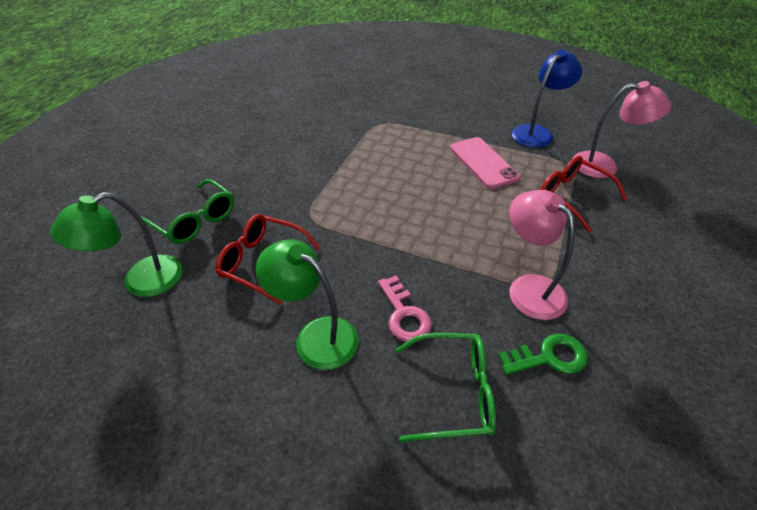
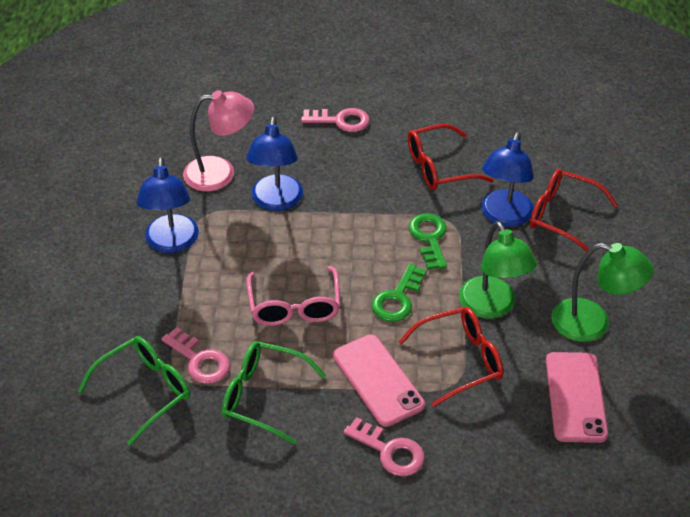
blue lamp: [512,49,582,148] = 1 -> [137,157,199,253] [246,116,303,211] [481,132,534,227] = 3
green key: [498,333,588,375] = 1 -> [372,264,427,322] [409,213,447,270] = 2
pink glasses: none = 0 -> [246,266,340,326] = 1
pink key: [378,276,432,342] = 1 -> [161,327,230,384] [301,108,370,132] [344,417,425,477] = 3
pink lamp: [509,190,575,320] [572,81,671,178] = 2 -> [183,90,254,191] = 1
pink phone: [450,137,520,189] = 1 -> [333,334,425,427] [546,352,608,443] = 2
red glasses: [216,214,321,305] [540,156,628,232] = 2 -> [398,307,504,407] [408,124,494,190] [530,169,618,255] = 3

